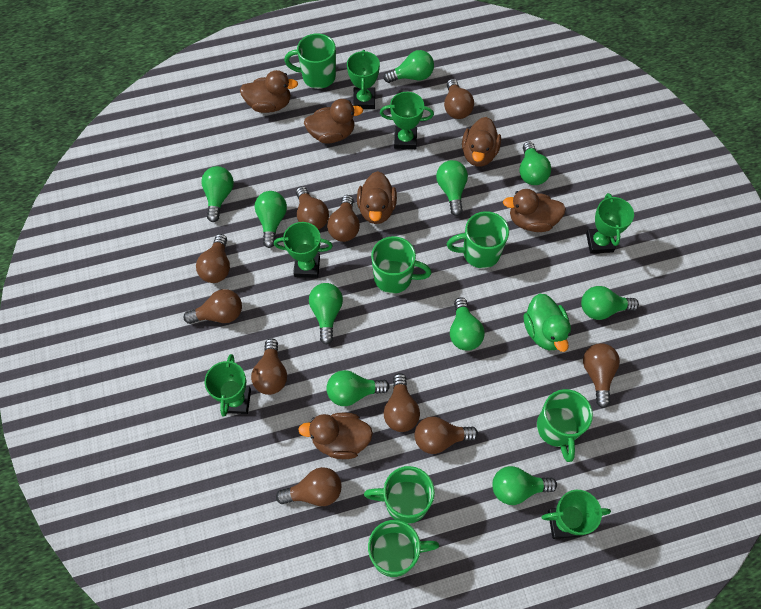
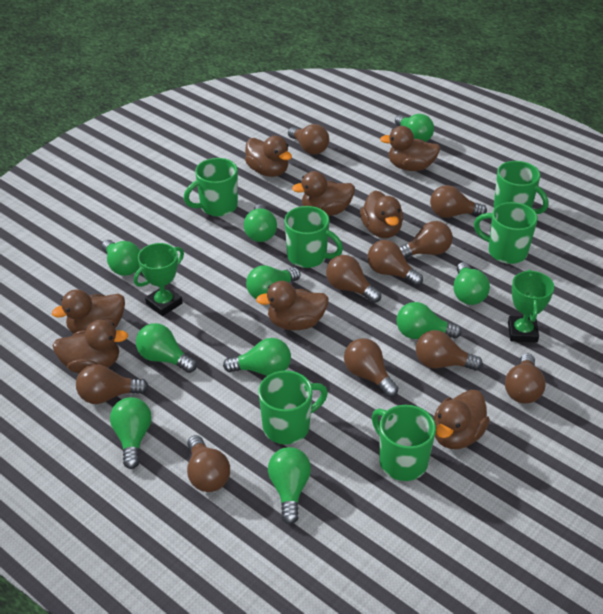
brown duck: [240,70,298,113] [298,412,373,459] [304,99,363,144] [357,171,397,224] [462,117,501,167] [503,189,566,232] = 6 -> [52,290,125,334] [53,320,128,373] [245,136,292,177] [256,281,329,330] [292,171,355,216] [360,190,403,238] [380,126,441,171] [434,390,490,449] = 8
green duck: [524,293,571,352] = 1 -> none = 0
green trophy: [205,354,251,417] [274,222,333,278] [347,50,380,109] [380,92,434,149] [542,490,611,539] [586,193,634,254] = 6 -> [134,243,184,316] [508,270,554,343] = 2

